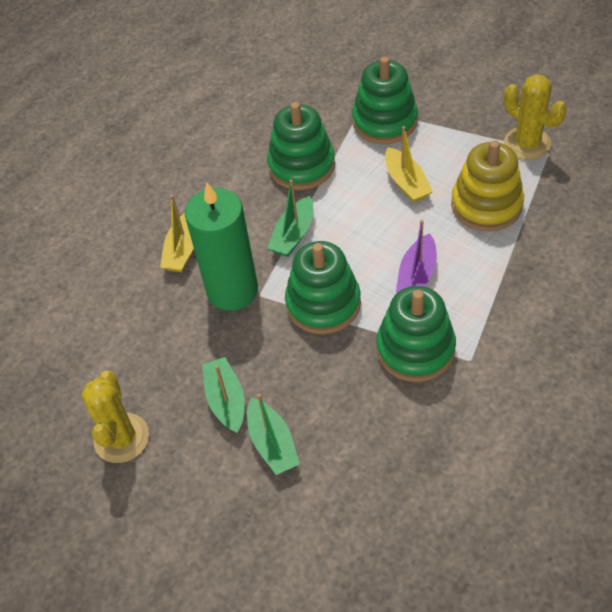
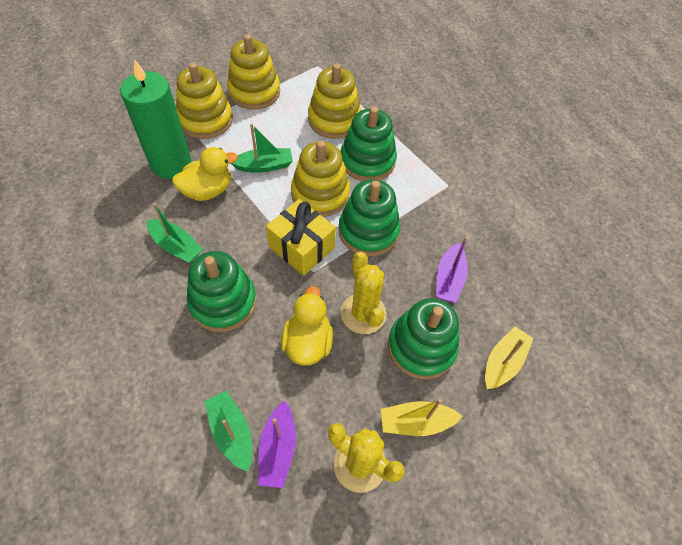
purple boat: [396,220,437,293] = 1 -> [258,400,296,488] [436,237,468,303] = 2
yellow duck: none = 0 -> [172,147,238,201] [281,286,333,366] = 2
yellow gift: none = 0 -> [266,199,336,276] = 1
yellow stacking toy: [451,140,524,232] = 1 -> [176,63,233,139] [227,34,280,110] [291,141,350,217] [308,63,361,139] = 4

